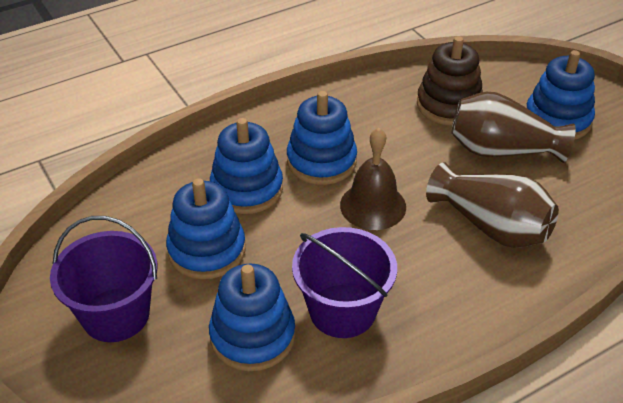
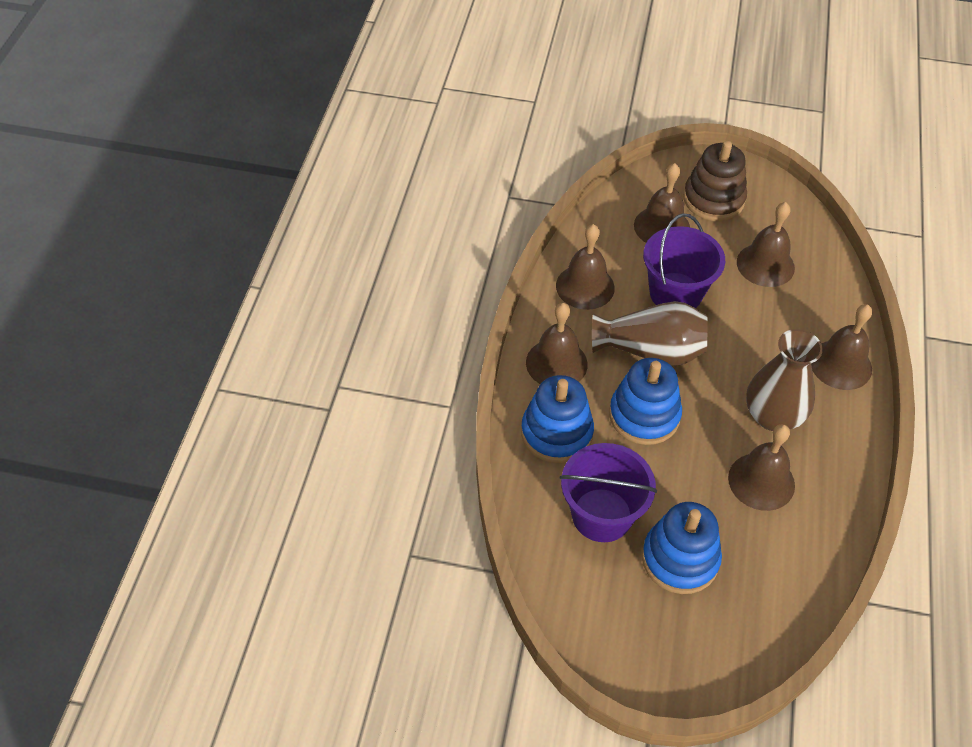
blue stacking toy: [166,178,246,279] [209,263,295,371] [210,118,283,214] [287,91,357,185] [526,50,595,140] = 5 -> [521,375,594,463] [609,358,682,445] [642,502,722,594] = 3
brown bell: [340,128,406,230] = 1 -> [526,303,588,384] [556,224,615,310] [634,163,690,243] [728,424,795,511] [737,202,795,287] [811,304,872,390] = 6

